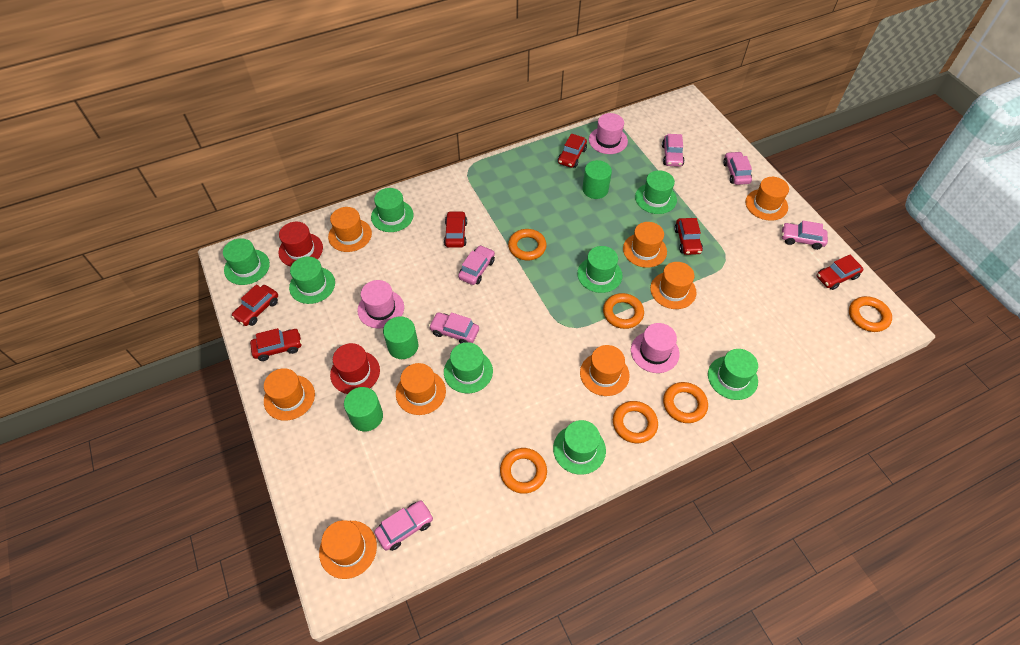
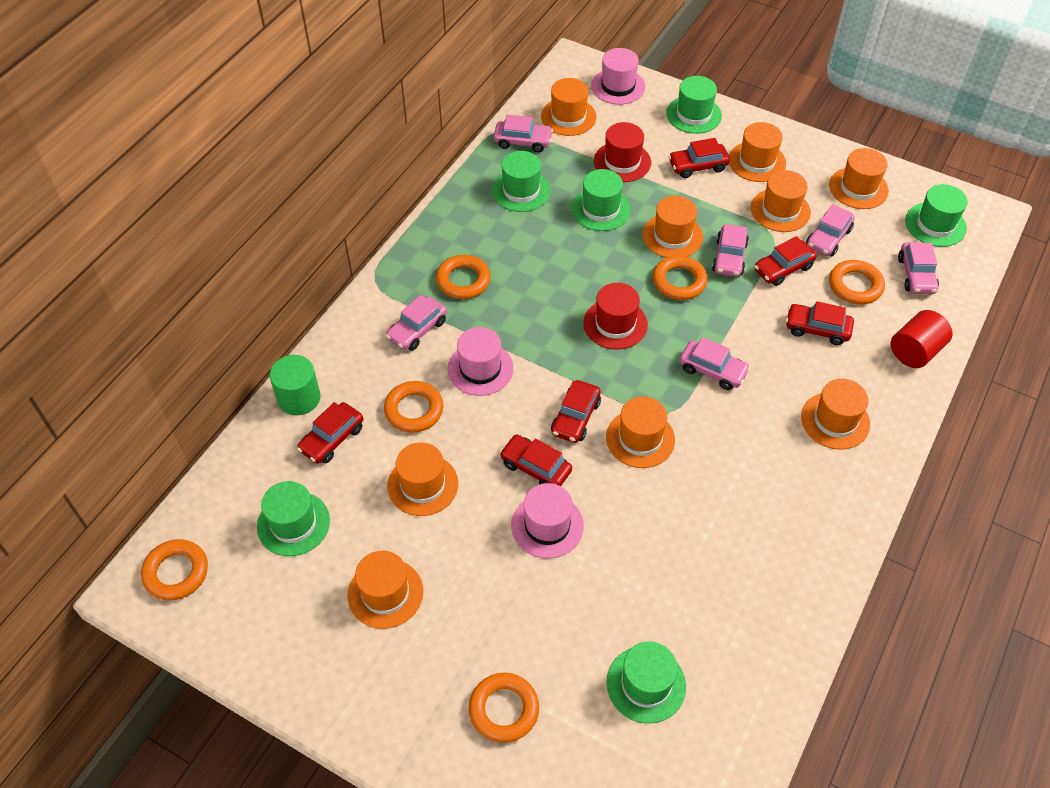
green cylinder: [344,387,383,431] [383,316,418,359] [582,160,612,199] = 3 -> [270,355,321,415] = 1
green hat: [223,238,270,285] [289,256,335,304] [371,188,414,232] [444,342,493,393] [553,420,606,475] [577,246,622,293] [635,170,677,214] [708,349,758,400] = 8 -> [257,481,330,556] [492,151,551,212] [571,169,631,231] [606,641,686,724] [666,76,722,134] [905,184,968,247] = 6
orange hat: [264,368,315,421] [319,520,377,579] [328,207,372,252] [396,363,446,415] [580,345,630,396] [623,222,667,268] [650,262,696,309] [746,177,789,221] = 8 -> [348,551,423,629] [387,442,458,516] [541,78,596,136] [606,396,675,468] [643,196,703,258] [729,122,786,182] [751,170,811,232] [801,379,870,450] [829,148,889,209] = 9
red cylinder: none = 0 -> [891,310,953,368] = 1

